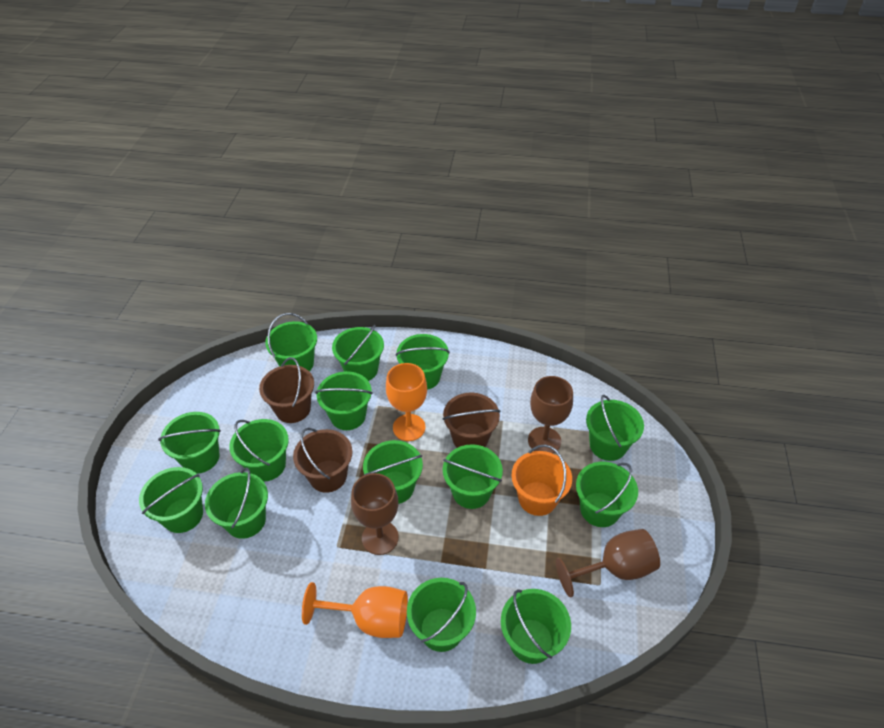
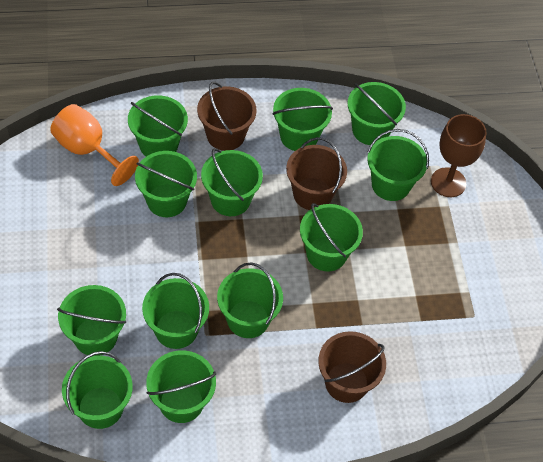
brown goblet: [351,473,399,555] [528,376,573,453] [556,529,660,597] = 3 -> [431,114,487,197] = 1
green bucket: [139,467,203,533] [158,412,221,474] [205,468,268,539] [229,419,289,481] [265,313,317,371] [315,371,373,430] [332,325,384,381] [363,440,423,504] [396,334,450,390] [407,578,476,652] [443,444,503,509] [501,589,571,664] [576,462,638,527] [586,395,644,461] = 14 -> [57,285,126,356] [62,351,133,429] [128,95,188,157] [135,151,197,217] [142,273,209,349] [146,350,216,423] [201,148,263,216] [217,262,283,338] [272,88,333,151] [300,203,363,272] [348,82,406,145] [367,129,429,201] = 12
orange bucket: [511,445,572,516] = 1 -> none = 0
orange goblet: [302,582,408,638] [386,363,427,441] = 2 -> [50,104,139,186] = 1

